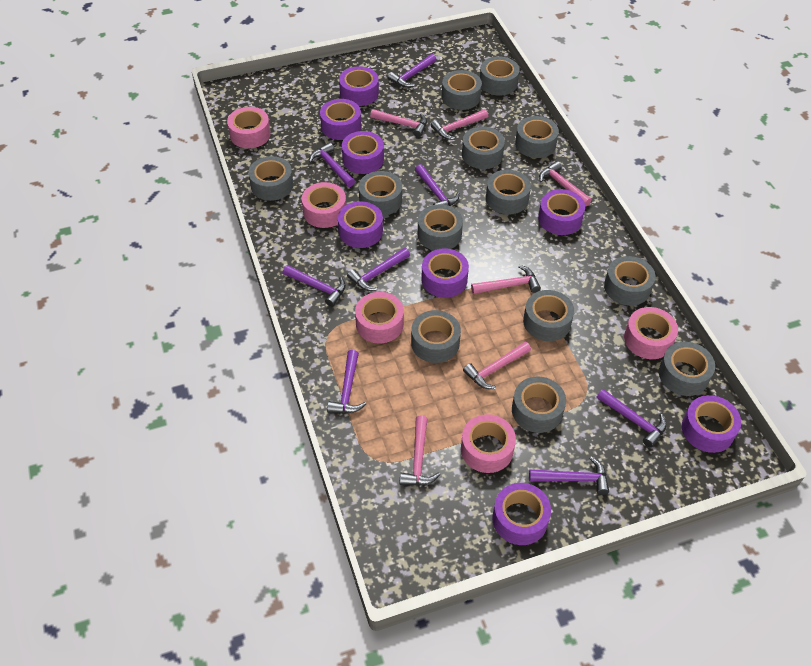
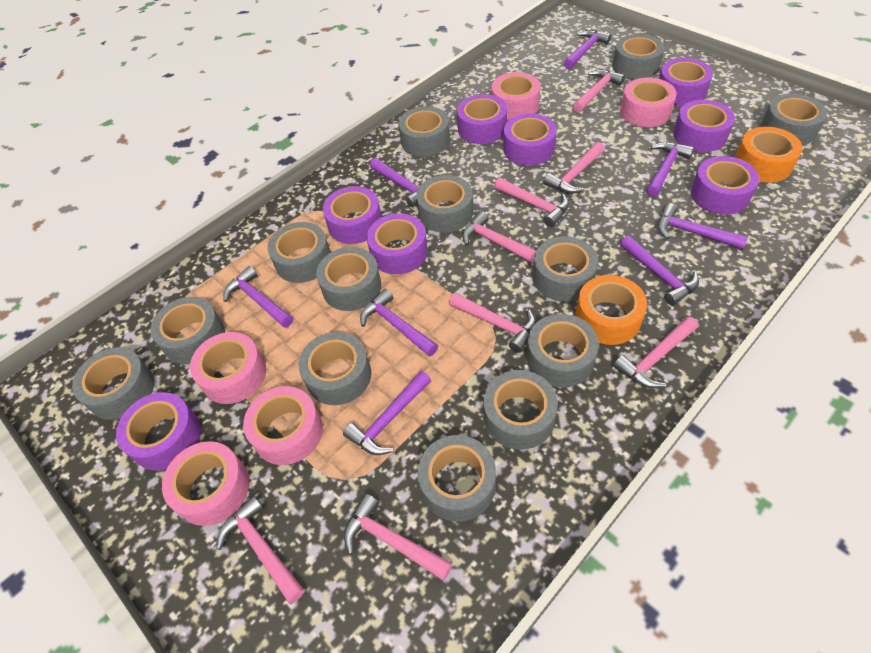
orange tape: none = 0 -> [575,275,647,345] [735,127,802,183] = 2
pink hammer: [370,109,427,137] [400,415,440,485] [431,109,488,140] [463,342,531,389] [471,265,541,294] [539,161,592,206] = 6 -> [216,496,304,604] [344,494,453,581] [449,293,536,353] [462,211,536,264] [494,178,569,227] [543,142,605,194] [573,69,625,113] [613,317,698,388] = 8

